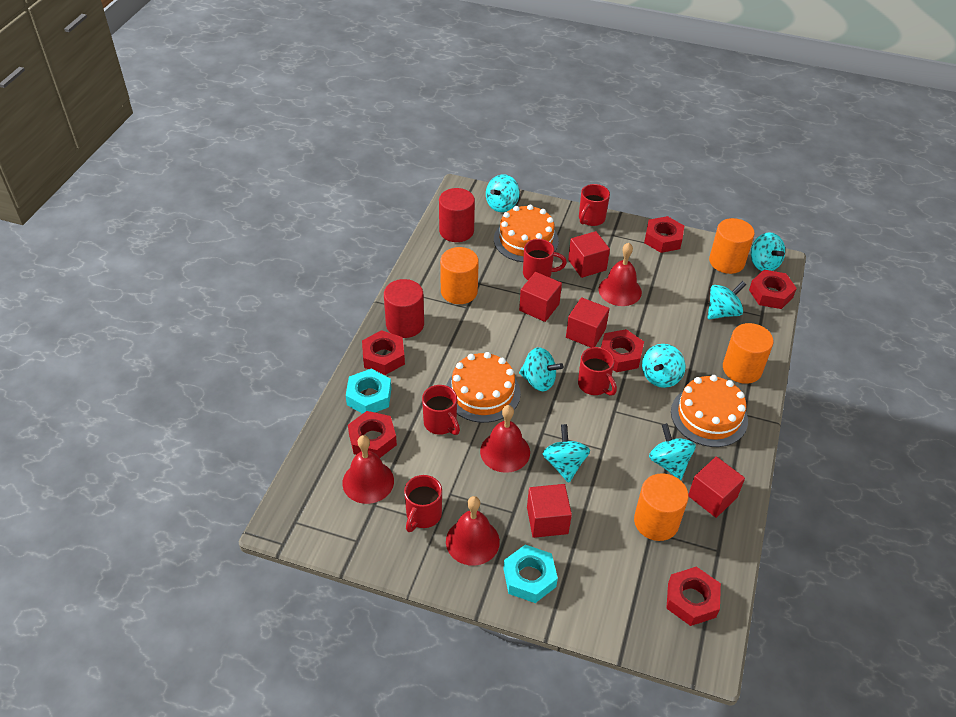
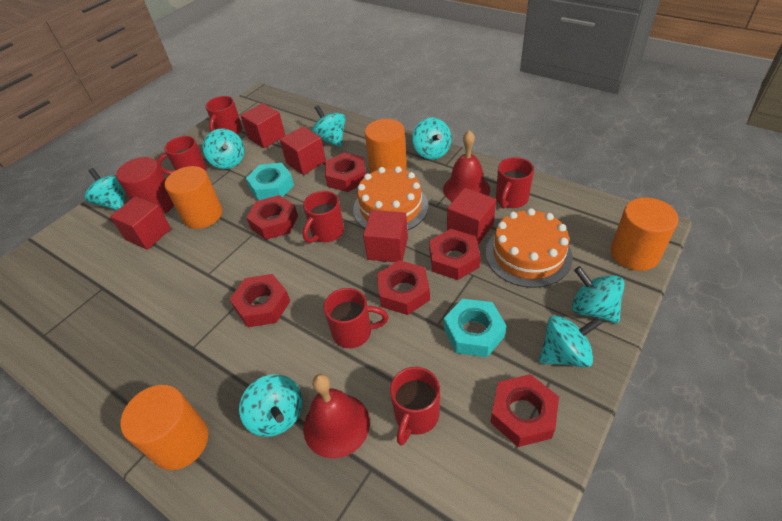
orange cake: [446,352,521,423] [494,205,559,262] [671,375,748,447] = 3 -> [353,166,428,231] [486,208,573,288] = 2
red bell: [342,435,394,504] [446,496,500,566] [480,405,530,473] [599,243,642,306] = 4 -> [303,374,370,459] [443,130,490,202] = 2
red cylinder: [384,279,424,338] [439,188,475,242] = 2 -> [116,157,174,214] = 1
red mug: [404,475,442,532] [422,385,460,435] [523,239,567,280] [578,347,617,396] [579,184,610,226] = 5 -> [157,136,207,174] [206,96,242,135] [303,191,344,243] [324,288,388,348] [390,367,440,446] [496,157,534,208] = 6

